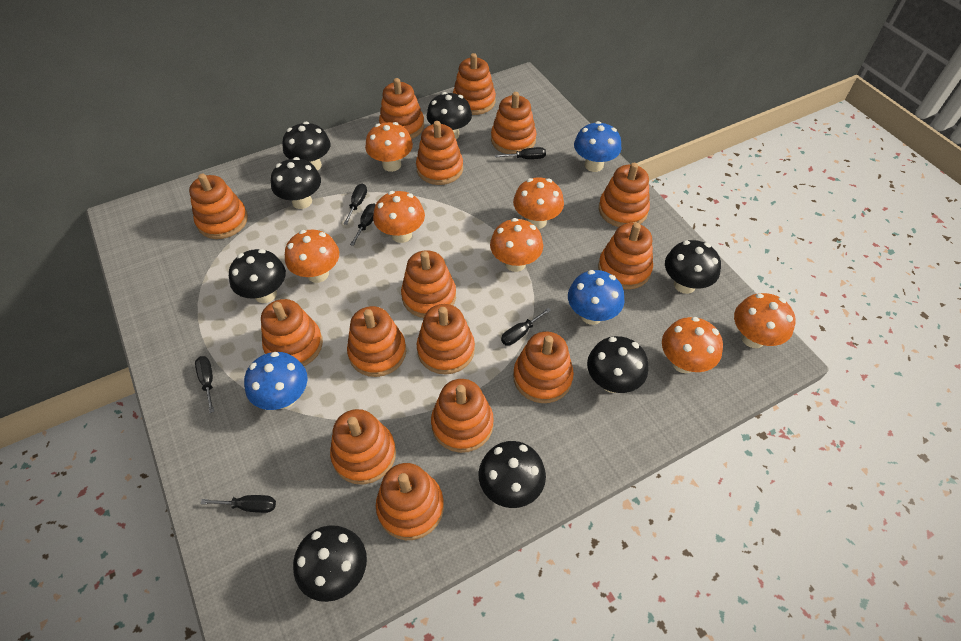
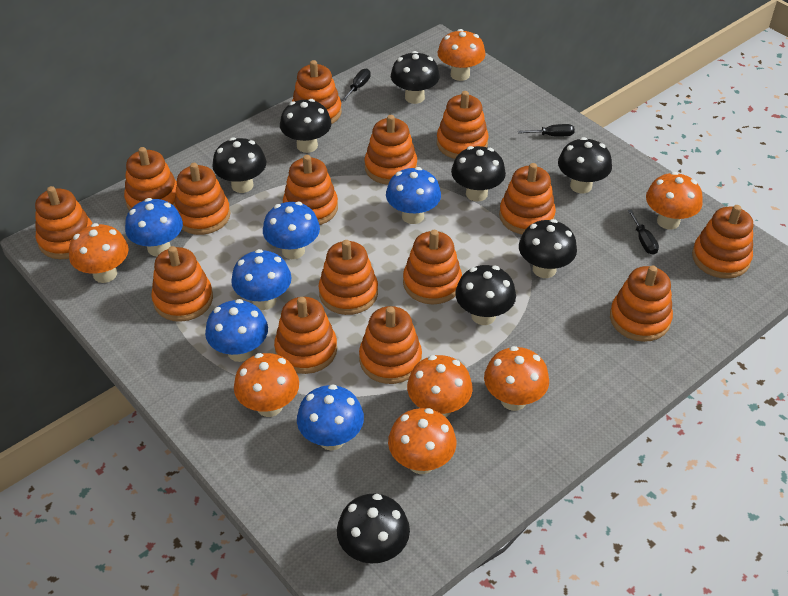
black screwdriver: [195,356,214,413] [201,495,276,513] [344,184,367,225] [350,203,376,246] [495,147,546,159] [501,308,551,346] = 6 -> [341,69,371,101] [518,124,575,136] [628,210,659,255] = 3
blue mushroom: [244,352,308,410] [568,270,625,325] [574,121,622,172] = 3 -> [125,198,183,256] [205,299,268,362] [231,249,292,310] [263,202,320,259] [297,384,364,450] [386,167,441,224] = 6

